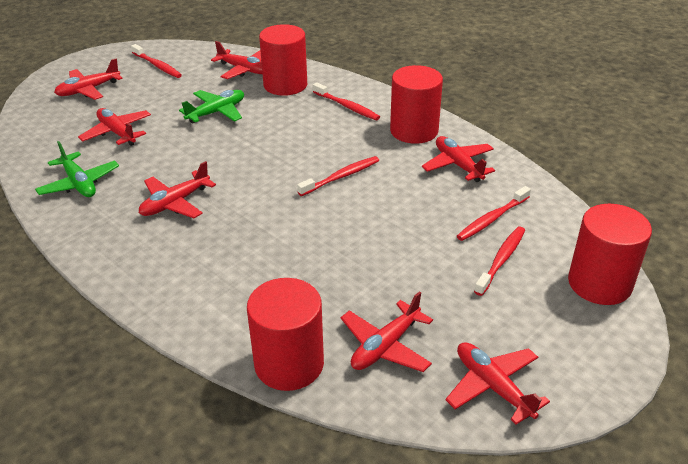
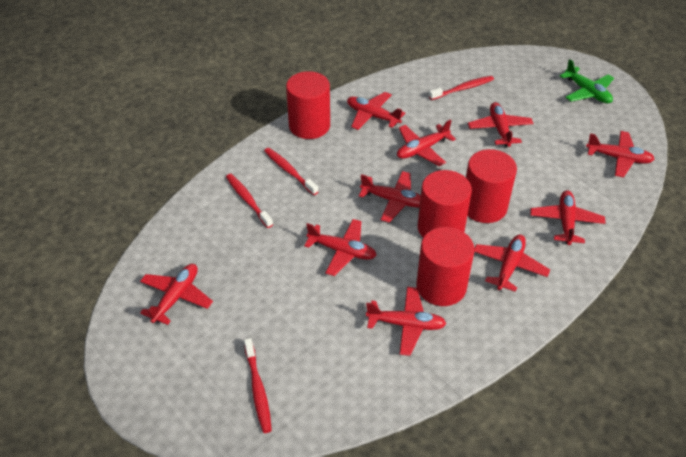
green plane: [35,141,119,197] [179,90,244,123] = 2 -> [560,59,614,103] = 1
red plane: [54,59,122,100] [78,108,151,146] [139,161,216,218] [211,41,262,79] [341,292,433,372] [422,136,495,182] [446,342,550,425] = 7 -> [140,264,213,325] [304,219,377,276] [347,92,405,130] [359,171,421,222] [366,287,446,356] [397,119,456,166] [468,102,534,147] [474,234,550,292] [531,191,605,245] [586,131,655,178] = 10
red toothbrush: [131,44,182,78] [297,156,379,196] [313,82,380,120] [457,186,531,241] [474,226,525,296] = 5 -> [226,174,273,228] [244,338,272,433] [264,148,318,195] [429,76,494,100] = 4

